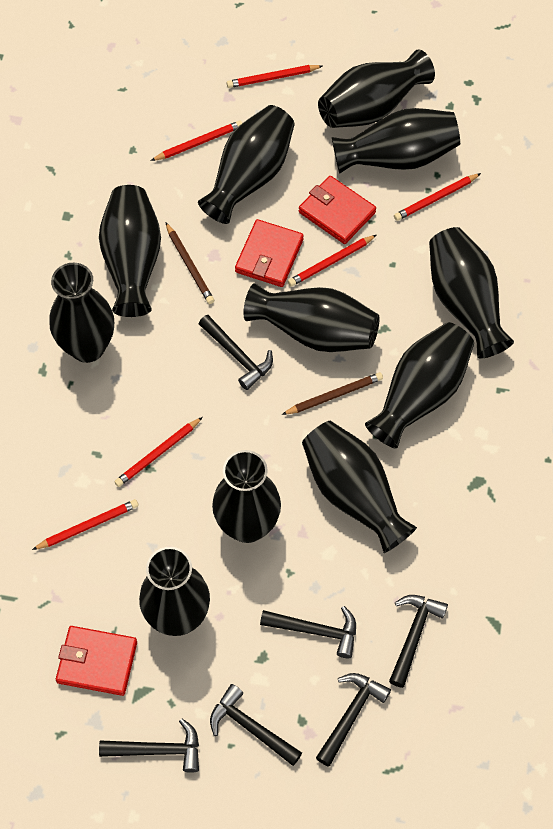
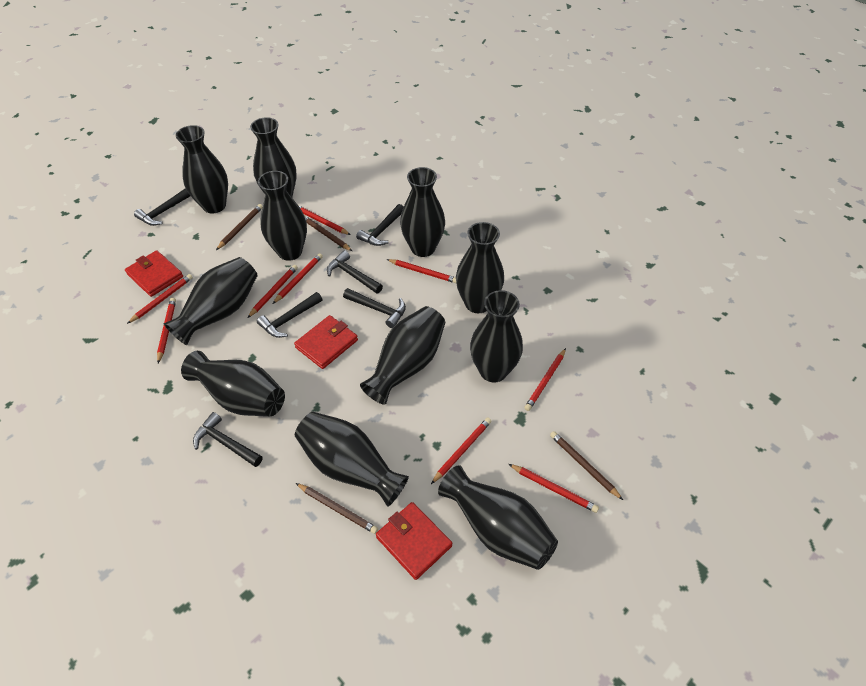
brown pencil: [166,223,214,304] [282,372,383,415] = 2 -> [216,204,263,250] [296,483,378,534] [304,215,352,251] [550,431,623,500] = 4
red pencil: [32,499,139,550] [114,417,203,487] [151,120,242,161] [227,65,322,88] [288,235,376,287] [394,173,481,221] = 6 -> [127,274,193,324] [157,298,176,363] [248,265,298,318] [273,253,323,304] [298,205,351,235] [387,259,456,283] [431,417,492,484] [509,464,599,513] [524,348,566,411] = 9

